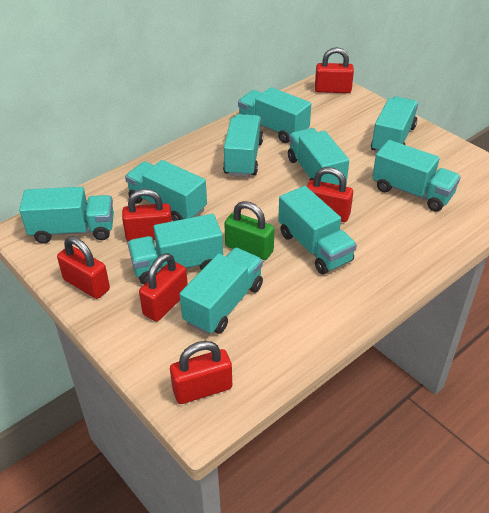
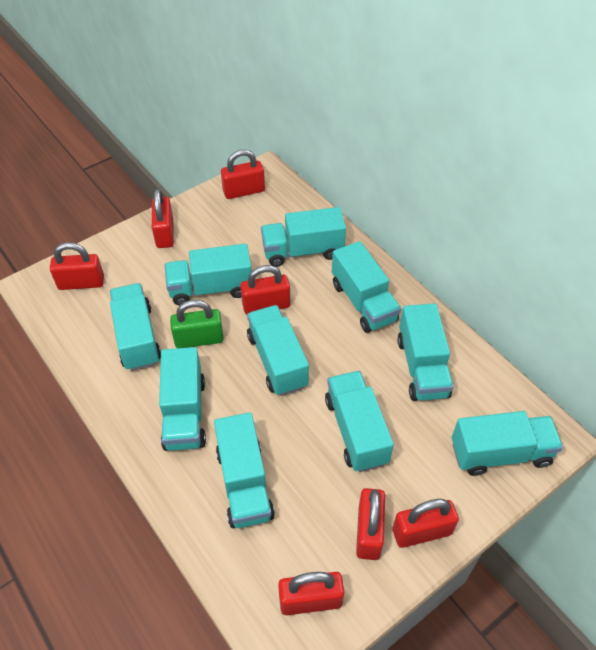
red padlock: [57,236,110,299] [122,189,172,241] [139,253,188,322] [170,341,232,404] [307,167,353,222] [315,47,354,93] = 6 -> [50,242,104,290] [152,189,174,248] [221,150,265,199] [240,265,290,315] [278,572,344,615] [356,488,385,560] [393,499,459,548] = 7

